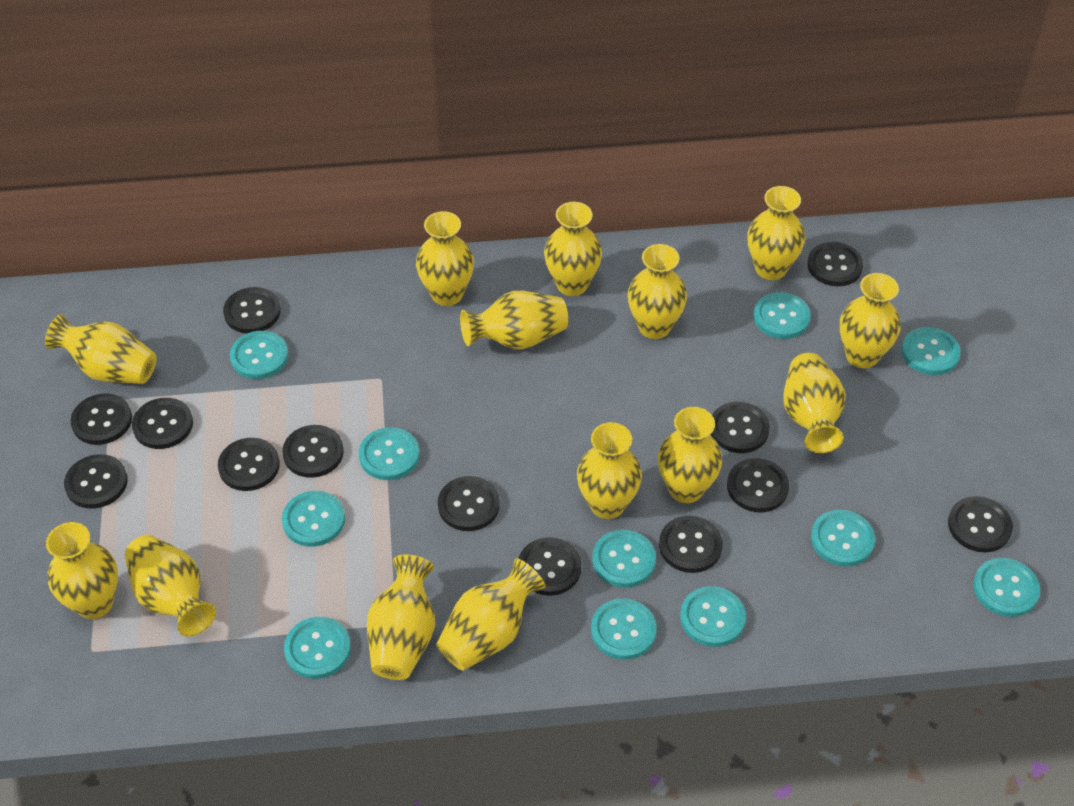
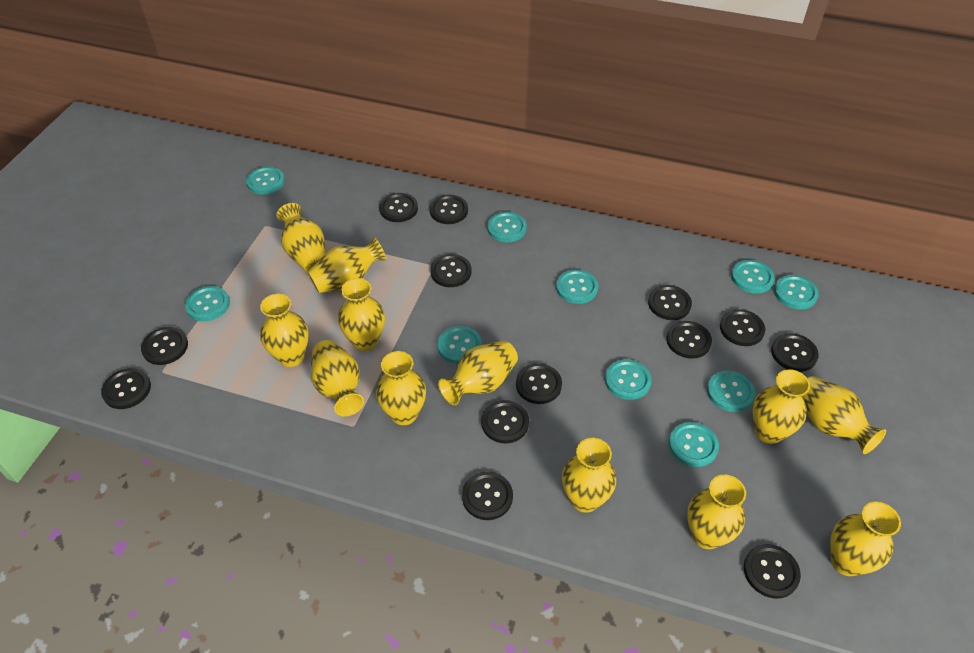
turquoise button: [230,331,289,379] [282,491,345,547] [284,617,351,679] [359,427,420,480] [591,598,657,660] [592,530,656,588] [680,586,746,647] [753,292,811,339] [811,510,875,566] [901,327,961,375] [973,558,1040,617] = 11 -> [185,286,230,321] [246,167,285,195] [438,326,482,364] [487,212,527,242] [556,269,598,304] [605,359,652,400] [669,422,719,467] [707,371,755,412] [731,260,775,294] [774,275,819,309] = 10
yellow vase: [45,314,157,384] [46,522,118,619] [125,535,216,637] [367,554,435,680] [416,211,474,306] [436,558,546,671] [460,291,568,350] [544,202,602,296] [577,422,642,519] [628,244,687,339] [658,407,722,503] [747,186,805,280] [783,353,846,453] [840,273,901,368] = 14 -> [260,294,309,367] [276,203,326,272] [308,237,387,293] [311,340,364,416] [338,278,385,351] [376,351,426,425] [438,341,518,405] [562,438,616,513] [687,474,746,549] [752,369,810,444] [802,376,886,454] [830,502,901,576] = 12

